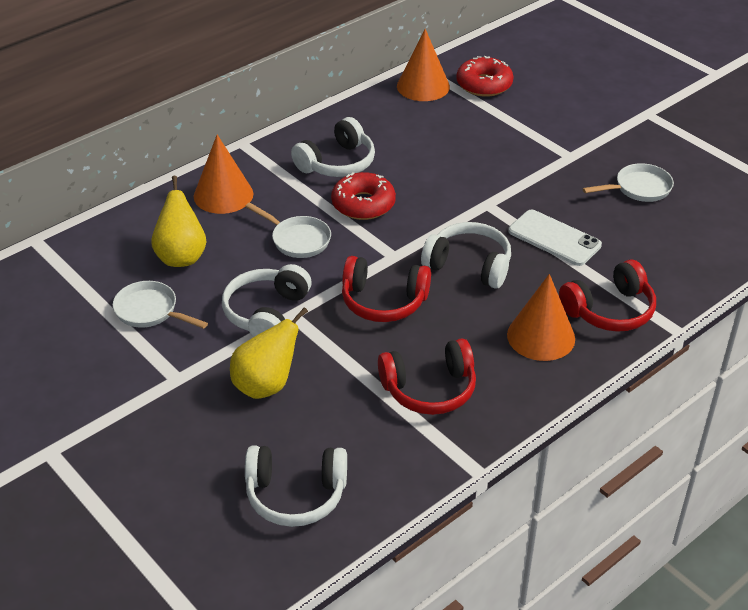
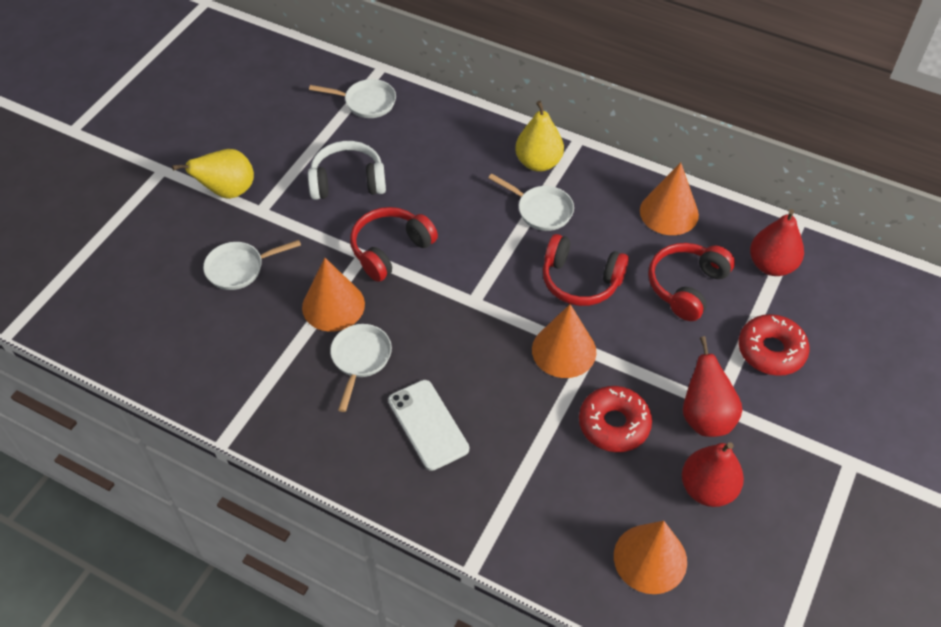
orange cone: [194,135,253,214] [397,29,450,101] [507,274,575,361] = 3 -> [302,258,365,332] [532,304,596,378] [614,521,687,594] [640,163,699,235] = 4
red pear: none = 0 -> [682,442,744,507] [683,336,742,437] [750,209,804,276] = 3
white headphones: [222,264,312,337] [245,445,347,527] [291,117,375,177] [421,222,511,289] = 4 -> [308,141,386,200] = 1
white pan: [113,281,208,329] [245,202,331,258] [583,163,674,202] = 3 -> [203,240,301,290] [309,79,396,118] [330,324,392,412] [488,174,574,231] = 4

